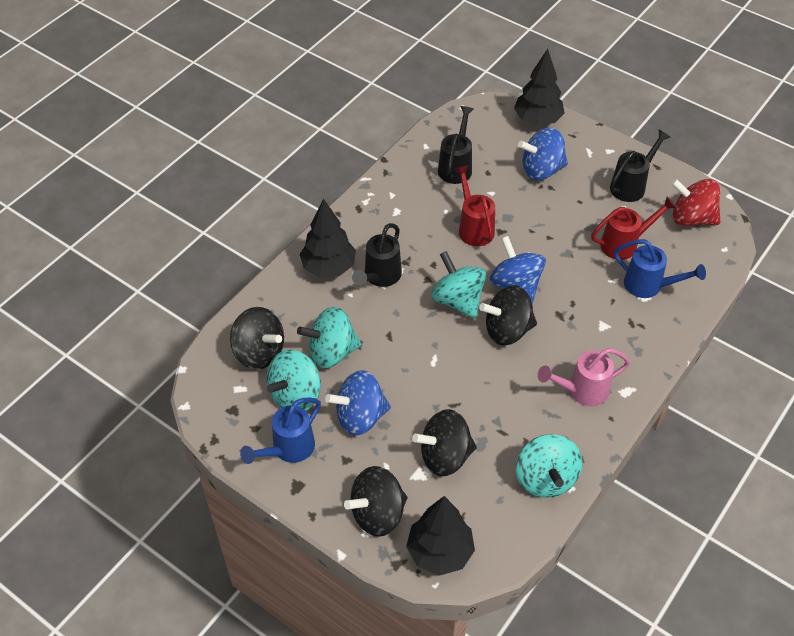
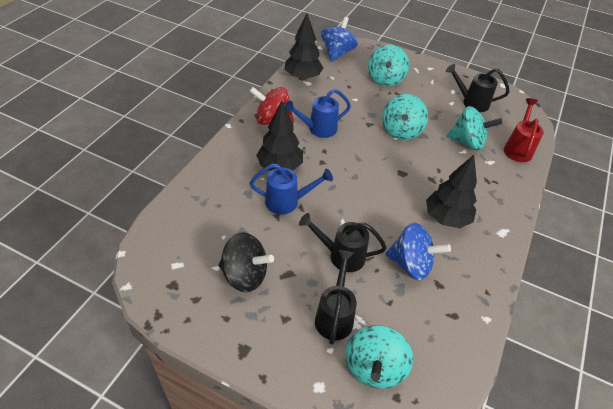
black spinning top: [230,307,284,370] [344,466,407,537] [412,409,477,476] [479,285,537,345] = 4 -> [219,232,274,292] = 1
blue spinning top: [325,370,391,436] [490,236,546,303] [518,128,568,180] = 3 -> [321,17,358,62] [385,223,451,280] = 2
pink watering can: [538,348,630,406] = 1 -> none = 0
red watering can: [454,165,495,246] [591,196,676,260] = 2 -> [504,98,544,162] = 1

